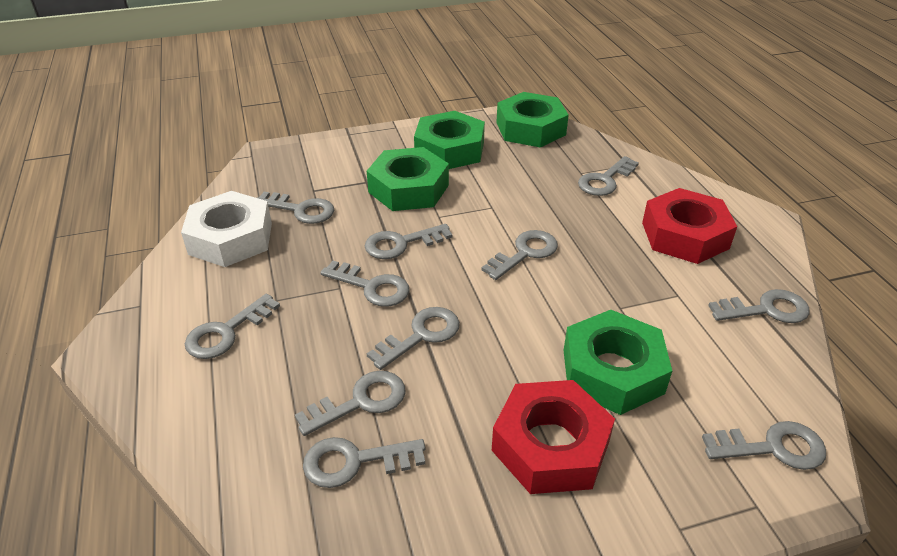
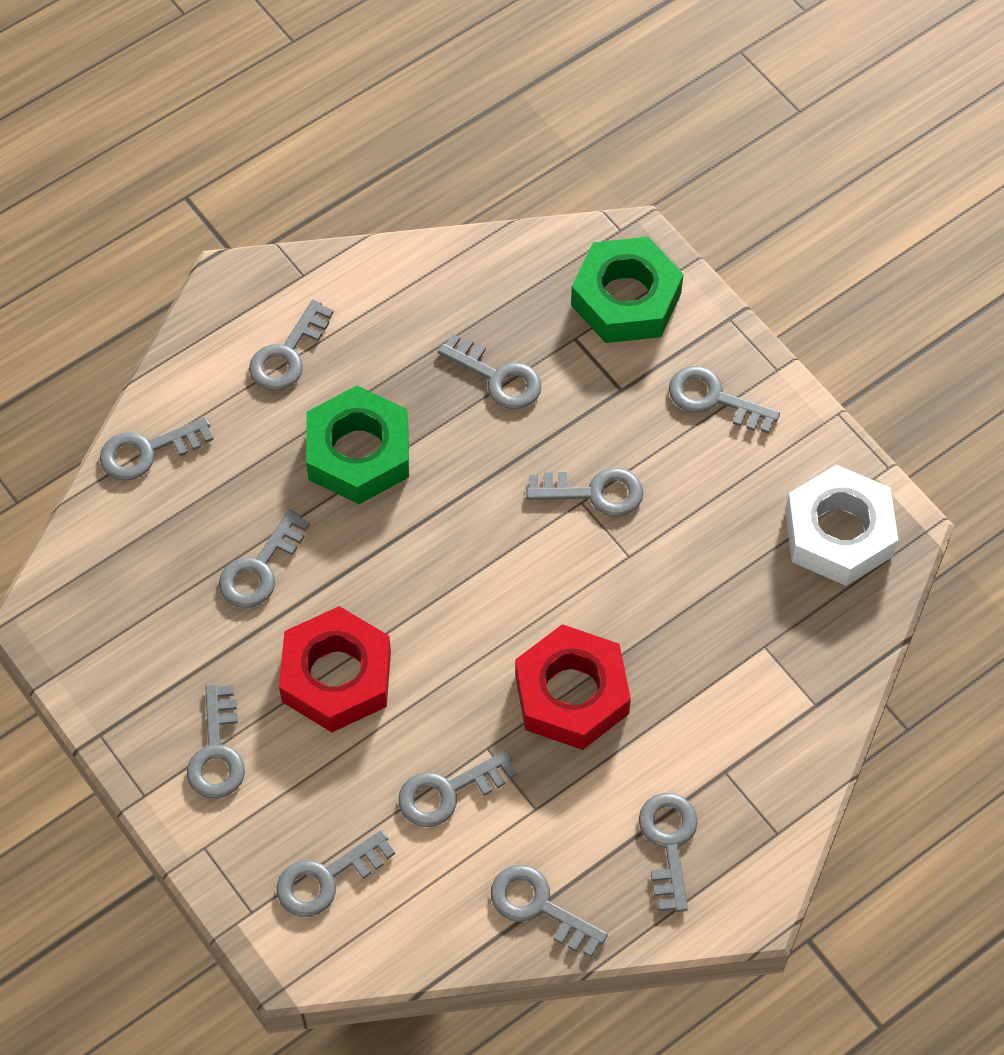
green nut: [367,147,449,211] [414,111,485,169] [496,92,569,148] [564,310,672,415] = 4 -> [306,386,409,504] [571,237,683,343] = 2

